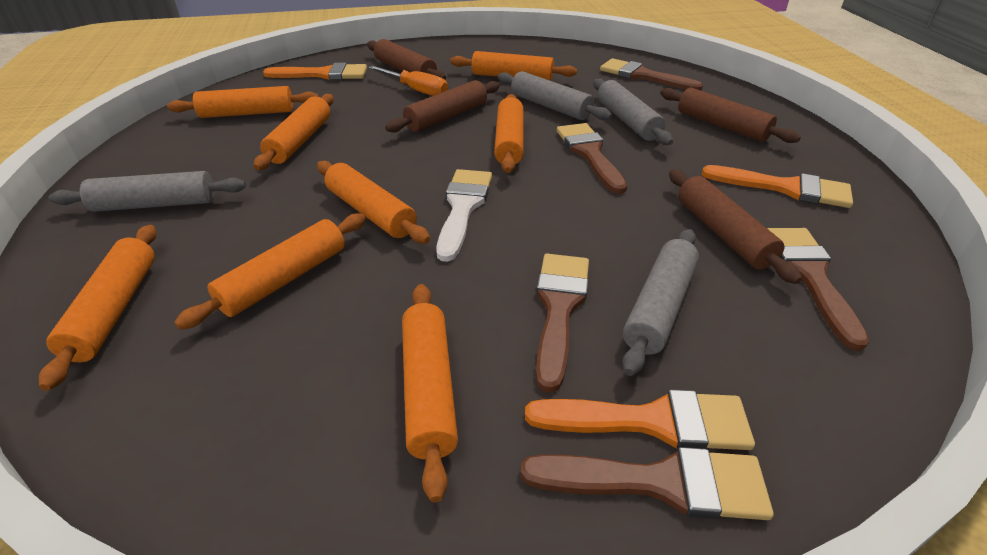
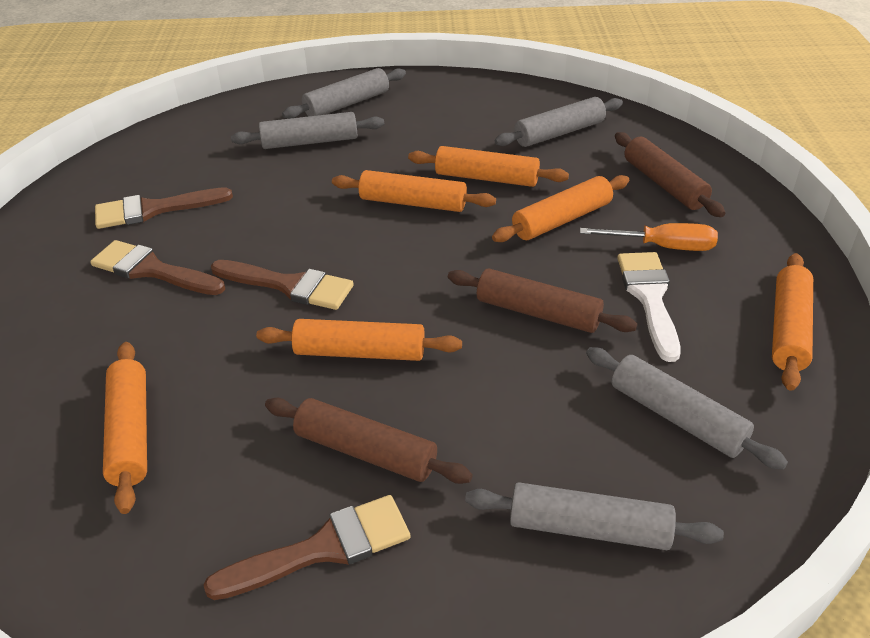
brown brush: [520,447,774,520] [536,254,589,393] [557,123,627,194] [600,58,703,91] [767,228,869,351] = 5 -> [90,240,225,295] [95,187,233,229] [204,495,410,600] [211,260,354,310] = 4
brown rolling pin: [367,39,446,80] [385,80,500,133] [660,88,801,143] [669,169,802,284] = 4 -> [265,398,473,484] [448,268,637,333] [615,132,725,217] = 3
grey rolling pin: [49,171,246,212] [498,71,612,120] [593,78,673,145] [622,229,699,376] = 4 -> [231,112,384,149] [282,68,406,119] [465,482,724,550] [495,97,623,147] [586,347,788,470] = 5
orange brush: [263,63,367,80] [525,390,755,450] [701,165,853,208] = 3 -> none = 0
orange rolling pin: [39,225,156,391] [167,86,319,118] [174,214,366,330] [253,94,334,170] [317,161,430,244] [402,284,458,502] [450,51,577,81] [494,94,524,173] = 8 -> [103,342,147,514] [256,319,462,361] [332,170,496,212] [408,146,569,187] [492,175,629,242] [772,253,813,391] = 6

